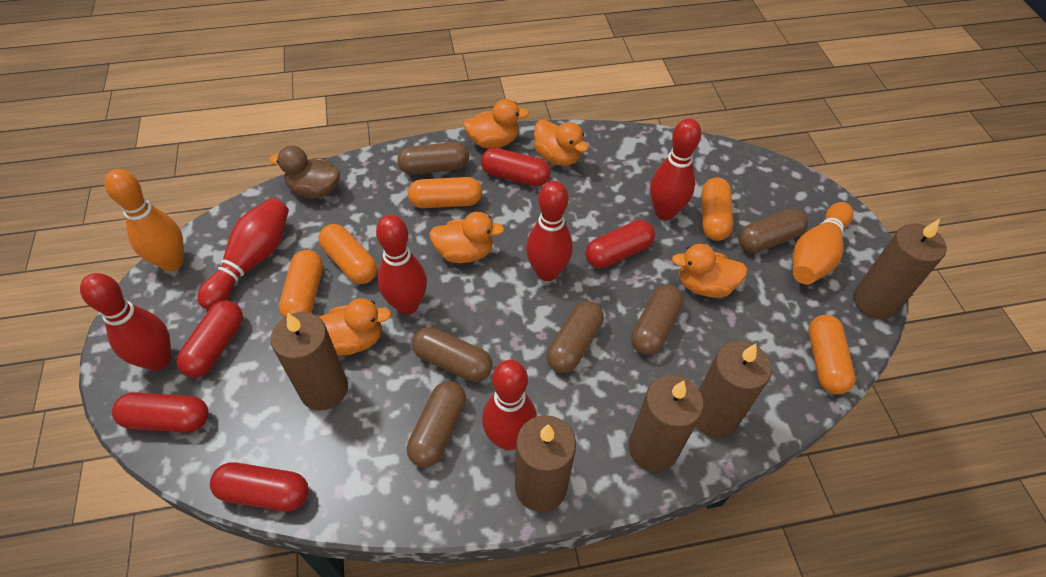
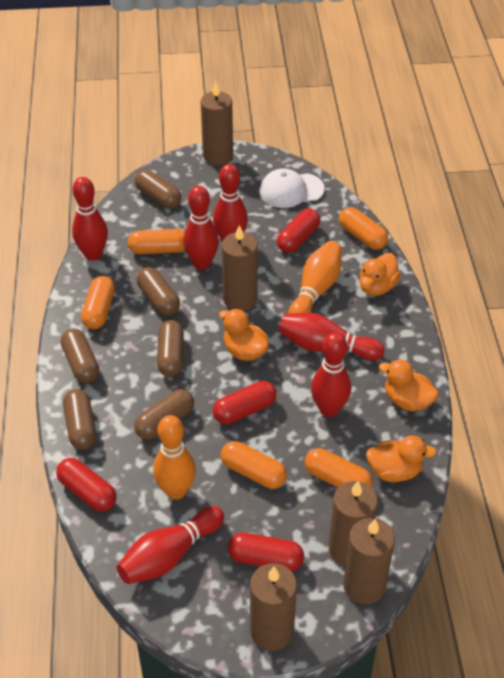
brown duck: [269,146,340,198] = 1 -> none = 0
orange duck: [319,298,391,355] [429,212,505,263] [463,99,529,149] [534,120,588,166] [672,244,748,298] = 5 -> [219,309,269,361] [360,253,401,296] [366,435,437,482] [379,359,439,411] = 4
red capsule: [112,392,209,432] [176,300,243,378] [210,462,309,512] [481,148,551,186] [585,220,655,268] = 5 -> [56,458,116,512] [213,381,277,424] [228,532,304,571] [277,209,320,253] = 4
white cap: none = 0 -> [259,168,325,208] = 1

